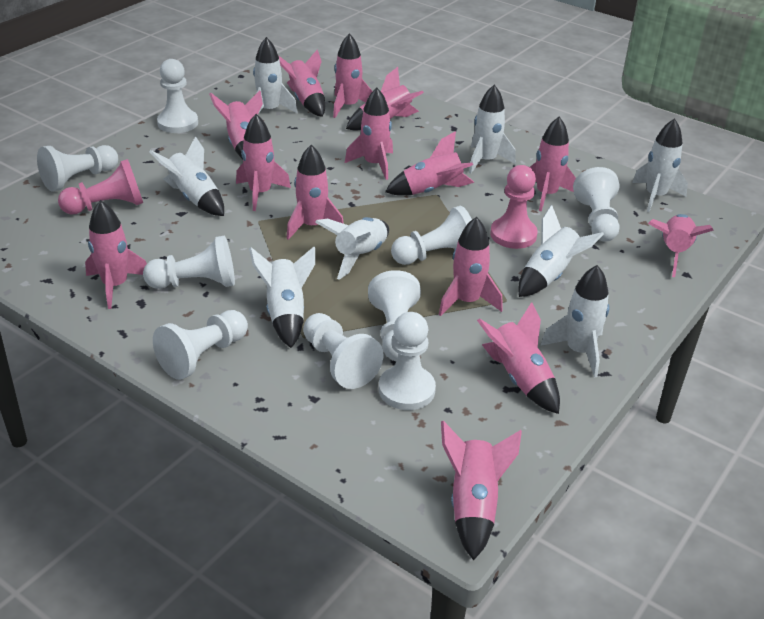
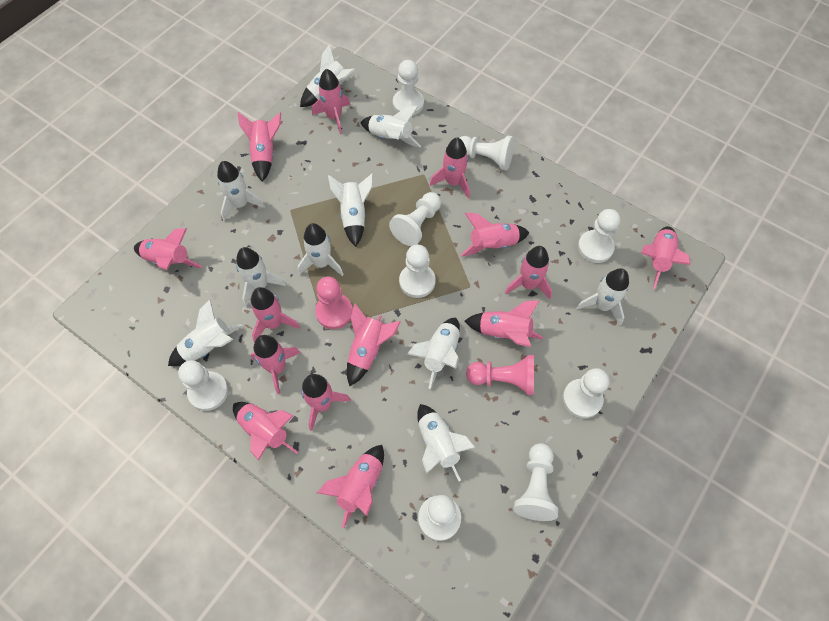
white rocket: [149,136,224,216] [249,247,315,348] [253,37,298,114] [315,217,389,280] [469,85,516,174] [518,205,604,297] [541,265,609,377] [632,118,688,212] = 8 -> [168,300,242,366] [217,161,265,221] [236,247,286,307] [298,223,344,276] [300,44,355,107] [328,173,373,247] [360,106,421,148] [407,318,460,389] [417,404,476,481] [576,268,629,326] = 10

